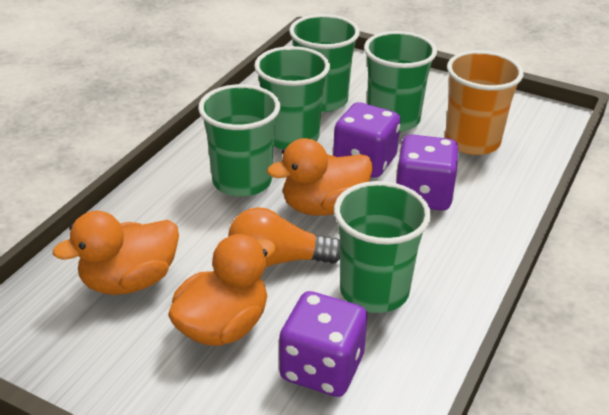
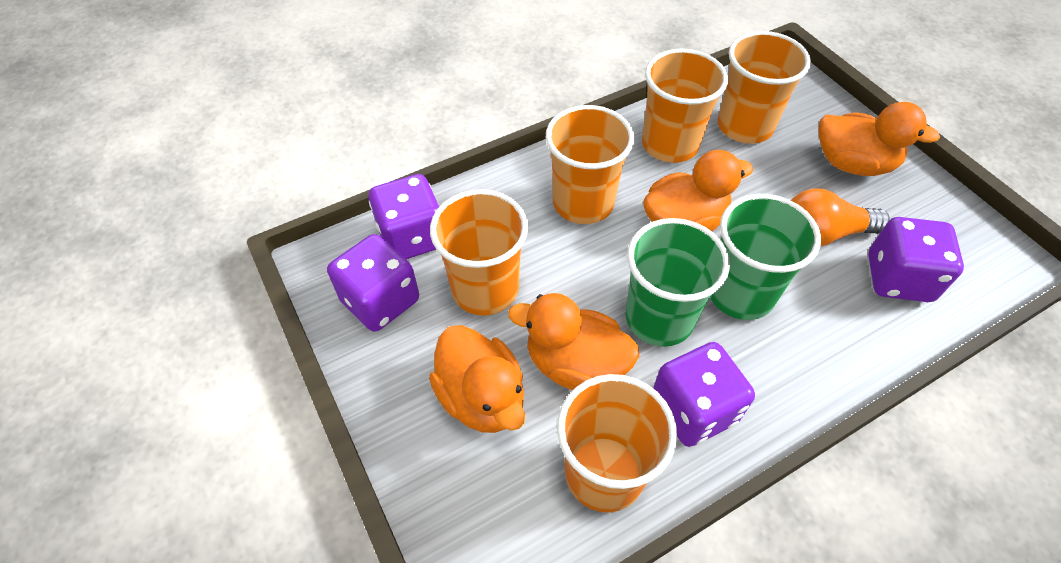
green cup: [198,84,280,197] [254,46,330,150] [289,14,360,112] [334,181,431,313] [364,31,437,132] = 5 -> [625,218,730,347] [710,194,821,320] = 2
orange cup: [445,51,523,155] = 1 -> [430,189,528,316] [546,105,634,224] [557,374,677,512] [642,48,728,163] [717,31,811,144] = 5
orange duck: [53,211,179,295] [168,234,276,346] [267,138,373,216] = 3 -> [429,325,525,433] [508,293,639,390] [643,150,753,231] [819,102,940,176] = 4
purple dice: [279,291,367,397] [333,102,401,178] [396,134,459,211] = 3 -> [327,234,419,332] [369,174,439,259] [653,342,755,447] [868,217,964,302] = 4

